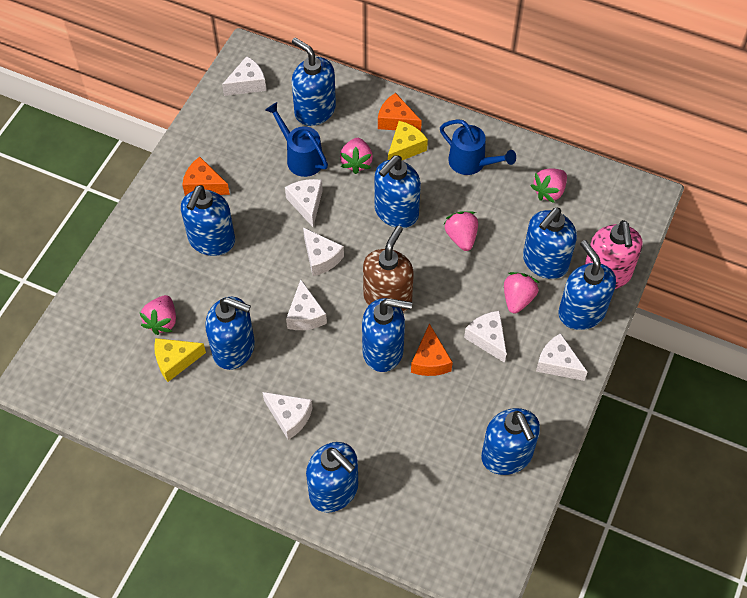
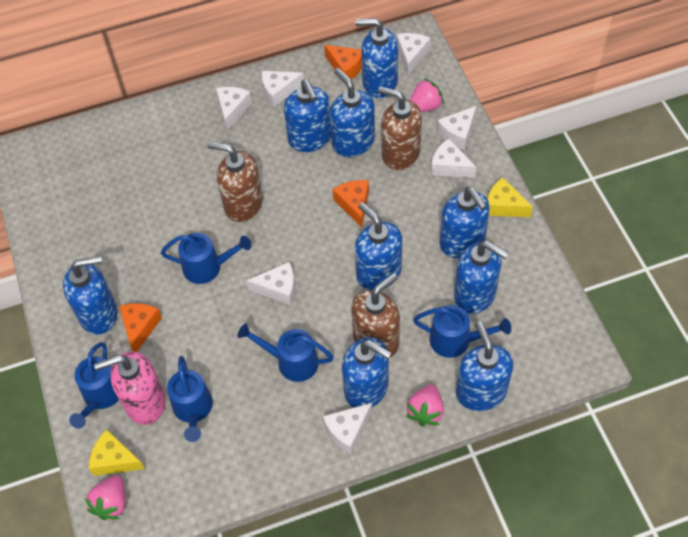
blue watering can: [265,102,328,177] [440,119,516,175] = 2 -> [69,342,119,429] [161,233,251,284] [167,356,213,442] [237,323,334,382] [413,305,511,358] = 5
brown soap dispenser: [363,225,414,313] = 1 -> [207,142,263,222] [351,273,400,357] [378,86,422,170] = 3
pink strawberry: [139,295,176,335] [340,138,373,174] [444,211,478,251] [504,272,539,313] [531,169,567,203] = 5 -> [84,475,125,520] [406,384,444,427] [410,78,444,112] = 3

